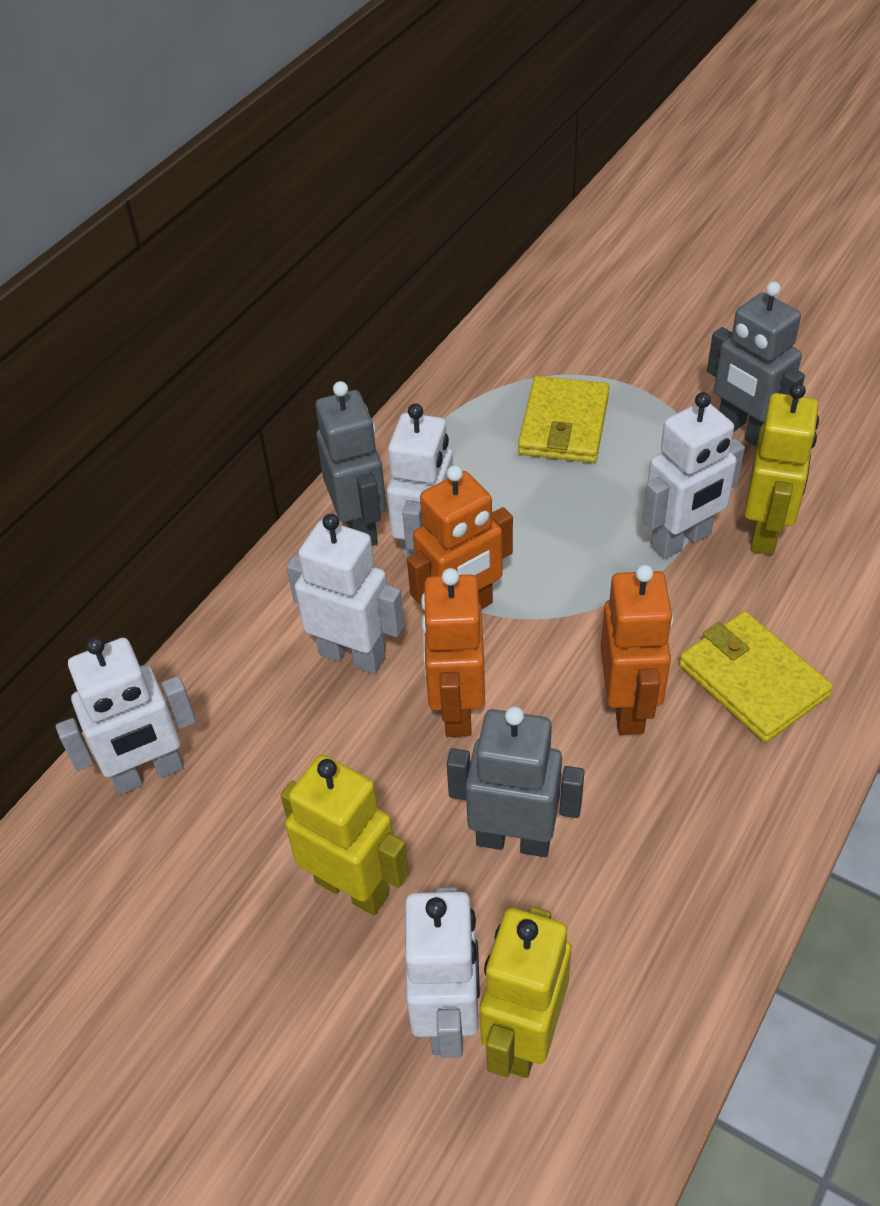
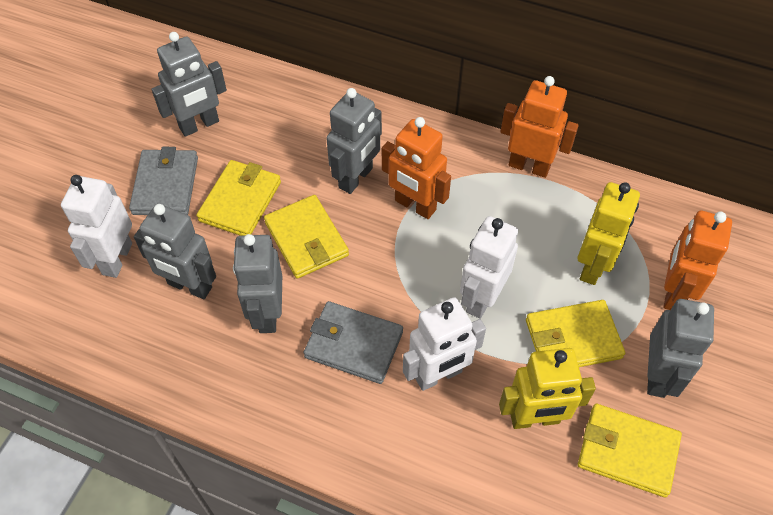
grey robot: [316,381,386,546] [447,706,585,857] [707,282,805,447] = 3 -> [134,204,216,299] [152,32,227,137] [233,234,282,333] [326,88,382,194] [647,299,714,398] = 5
grey wallet: none = 0 -> [129,147,198,215] [304,301,403,384] = 2
white robot: [56,636,196,795] [287,514,404,674] [387,403,453,568] [405,887,480,1058] [642,392,745,559] = 5 -> [61,175,132,278] [403,297,486,391] [460,216,518,319] = 3
yellow robot: [280,755,409,916] [480,906,572,1078] [744,383,819,555] = 3 -> [499,348,596,429] [578,182,640,285] = 2
yellow wallet: [518,376,610,463] [679,611,833,742] = 2 -> [197,160,281,236] [264,195,349,279] [526,300,625,367] [578,404,682,497] = 4

